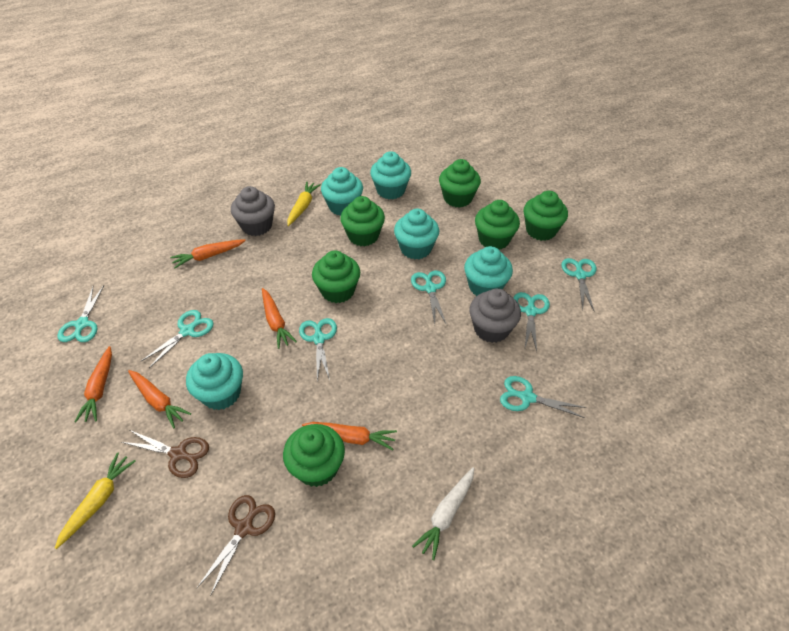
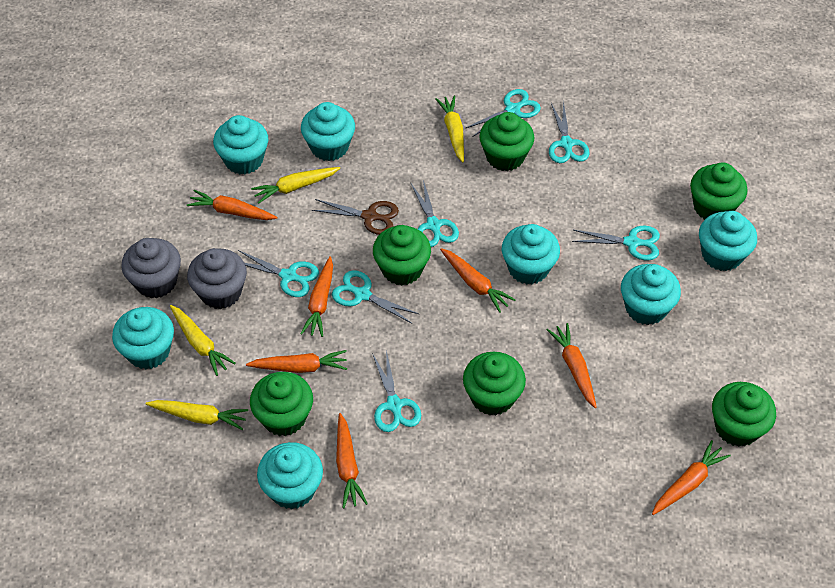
brown scissors: [122,430,209,478] [197,495,275,596] = 2 -> [312,199,399,235] = 1
orange carrot: [74,346,112,422] [128,370,191,428] [170,239,246,268] [262,288,297,349] [302,422,397,450] = 5 -> [187,190,277,220] [246,350,347,373] [300,256,333,337] [336,413,368,508] [440,248,515,313] [547,323,597,408] [652,440,731,515] = 7
turquoise cupcake: [186,353,243,410] [321,167,363,216] [370,151,411,199] [394,209,439,259] [464,246,513,296] = 5 -> [112,307,174,369] [213,115,268,174] [257,442,323,509] [301,102,355,161] [502,224,560,284] [621,264,681,325] [699,211,757,271] = 7
white carrot: [412,467,474,560] = 1 -> none = 0
yellow carrot: [55,453,136,549] [287,182,321,226] = 2 -> [146,400,248,430] [170,305,236,376] [251,167,340,204] [435,95,464,162] = 4

